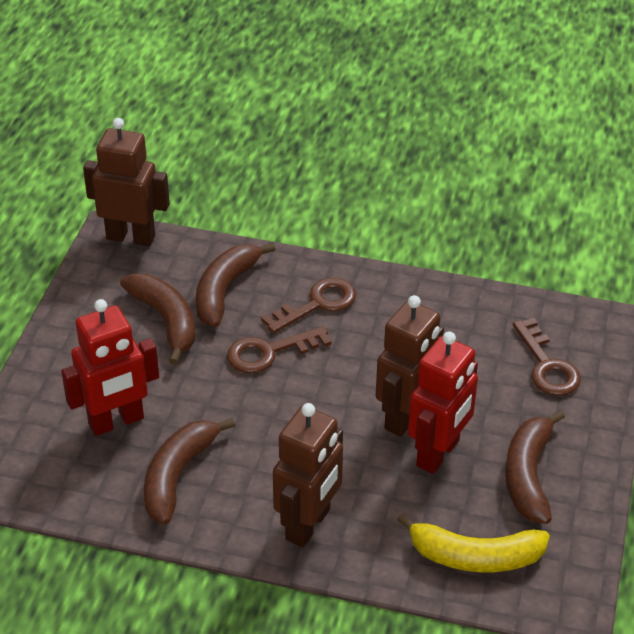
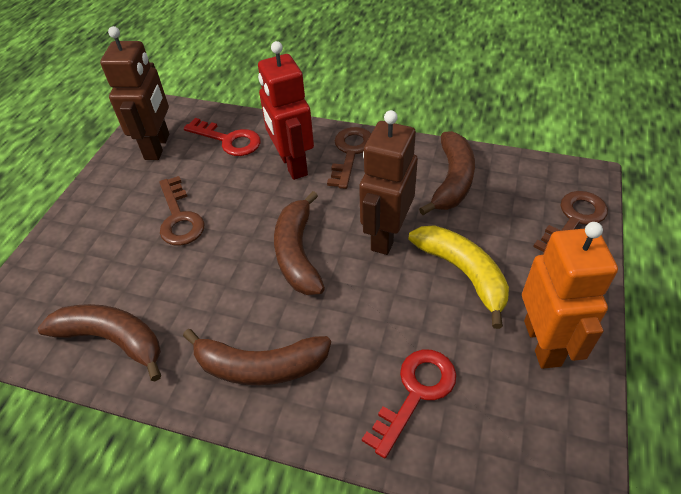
brown robot: [83,118,170,246] [273,403,343,547] [376,295,444,437] = 3 -> [100,26,169,160] [359,110,418,255] = 2
orange robot: none = 0 -> [522,222,618,369] = 1
red key: none = 0 -> [184,118,261,156] [362,349,456,459] = 2
red robot: [61,299,159,436] [408,332,478,474] = 2 -> [258,41,314,180] = 1

